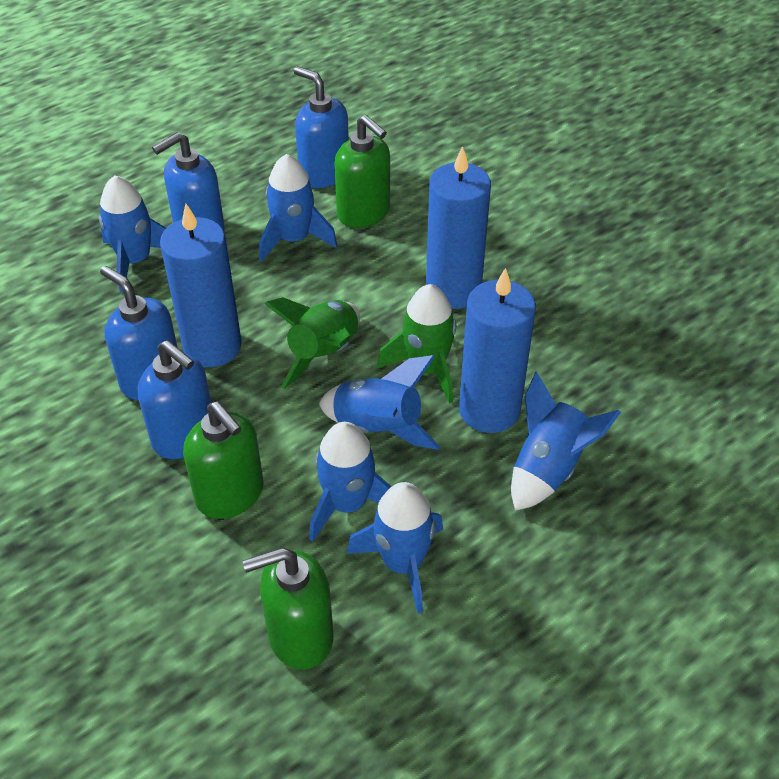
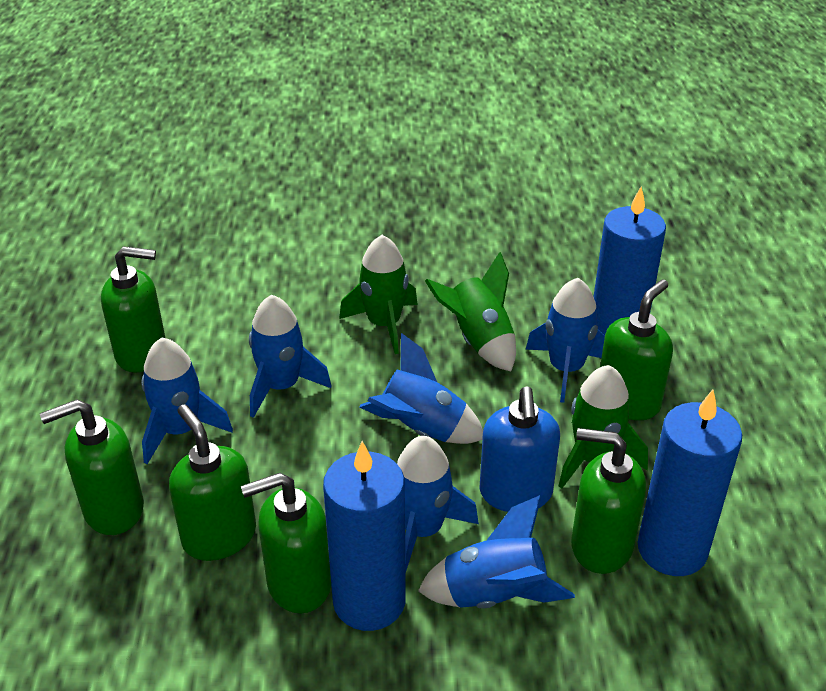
blue soap dispenser: [100,266,178,400] [138,340,211,459] [152,132,225,231] [294,66,349,188] = 4 -> [479,387,560,512] = 1
green rocket: [264,297,360,389] [377,284,456,404] = 2 -> [339,235,418,354] [425,252,516,371] [559,365,648,488] = 3
green soap dispenser: [183,402,264,519] [242,547,333,670] [334,115,390,228] = 3 -> [40,399,144,535] [101,246,165,373] [169,405,256,561] [241,473,331,613] [571,428,646,574] [600,279,673,420] = 6

